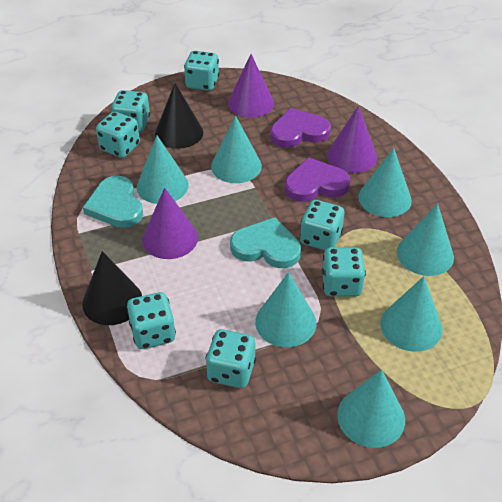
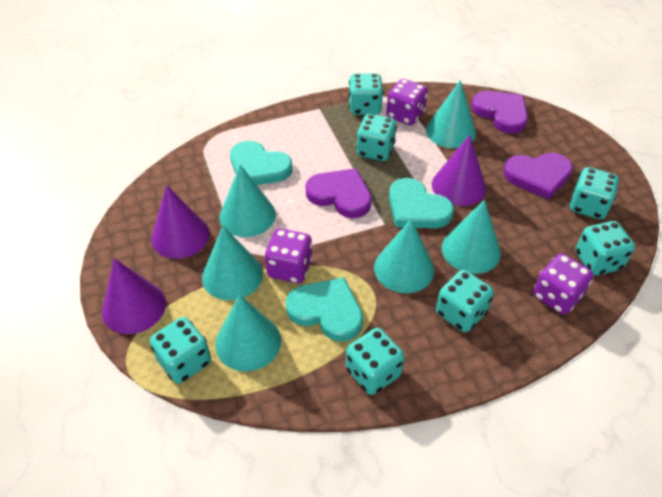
black cone: [82,251,142,325] [155,83,203,149] = 2 -> none = 0
purple dice: none = 0 -> [264,229,313,283] [386,79,428,125] [533,253,593,315] = 3
purple heart: [270,108,331,148] [285,157,351,202] = 2 -> [305,168,372,218] [471,91,528,134] [503,153,573,200] = 3
turquoise cone: [137,136,189,204] [211,115,262,183] [255,272,316,347] [337,369,405,448] [358,148,412,217] [380,276,442,352] [397,204,454,276] = 7 -> [202,226,263,300] [215,295,281,371] [219,164,276,237] [374,219,434,293] [426,80,476,149] [442,200,501,274] = 6
turquoise heart: [83,176,143,228] [230,217,301,268] = 2 -> [230,141,292,185] [286,277,363,342] [389,178,454,228] = 3

